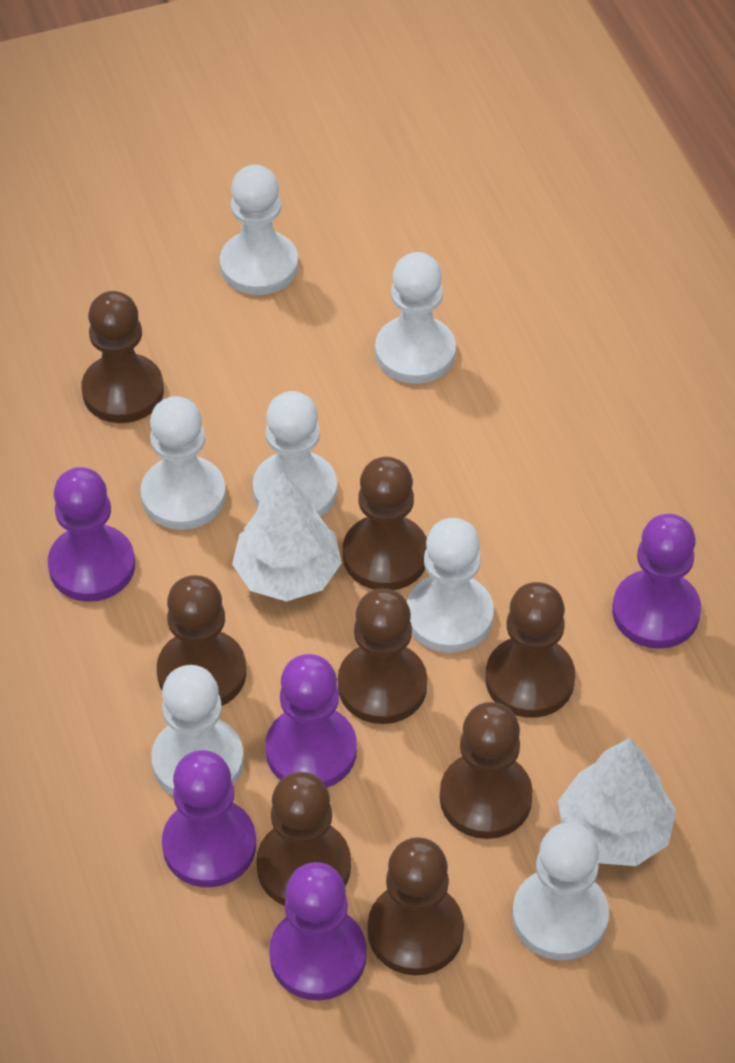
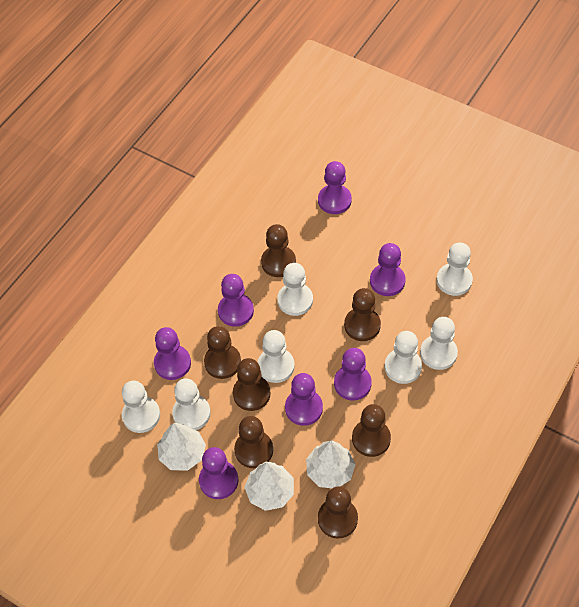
brown pawn: [81,291,164,423] [157,575,246,706] [256,772,351,906] [338,588,427,724] [343,457,427,590] [368,837,464,975] [440,702,533,839] [485,582,575,718] = 8 -> [204,326,241,379] [233,358,270,411] [234,416,273,468] [261,224,296,277] [318,486,358,539] [344,288,381,341] [352,404,391,457] = 7
purple pawn: [48,467,135,602] [162,750,256,887] [265,654,357,788] [269,862,367,1001] [612,514,701,649] = 5 -> [154,327,191,380] [199,447,238,499] [218,274,254,327] [285,373,323,426] [318,161,352,214] [334,348,372,401] [370,243,406,296] = 7
white tree: [232,473,342,601] [558,738,676,866] = 2 -> [157,423,206,471] [244,462,294,511] [306,440,355,488] = 3

